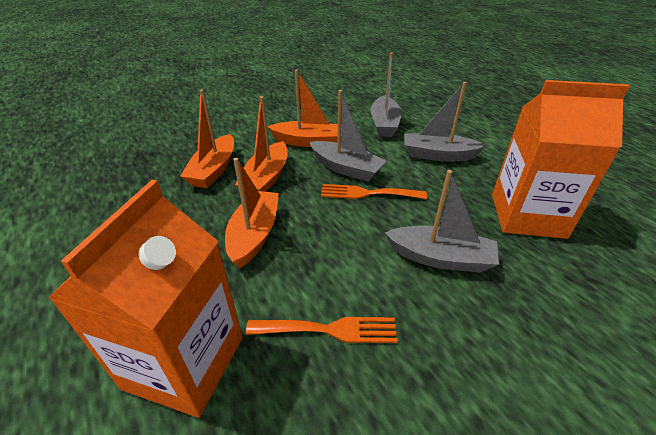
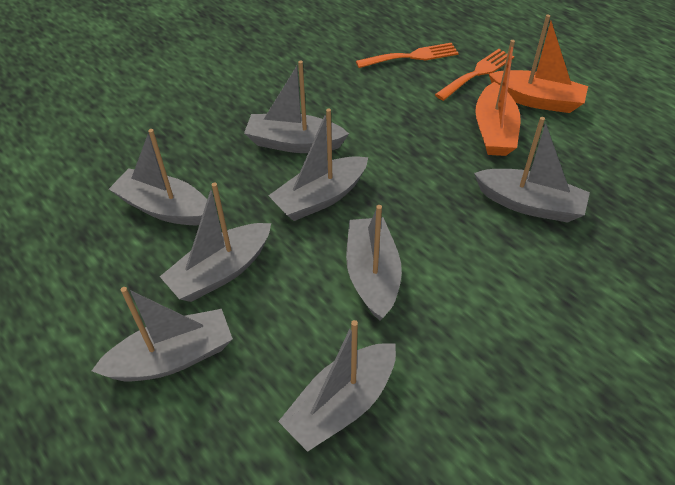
grey boat: [310,90,386,182] [370,52,402,137] [385,170,499,273] [405,82,487,162] = 4 -> [92,287,233,382] [109,129,207,225] [160,182,271,302] [244,61,349,153] [268,108,368,221] [278,320,396,452] [346,205,402,321] [474,117,590,223] = 8
orange boat: [180,89,234,188] [225,158,279,268] [235,96,288,192] [267,69,338,147] = 4 -> [475,40,521,156] [489,14,588,113] = 2
orange carton: [48,180,243,418] [492,80,630,239] = 2 -> none = 0

